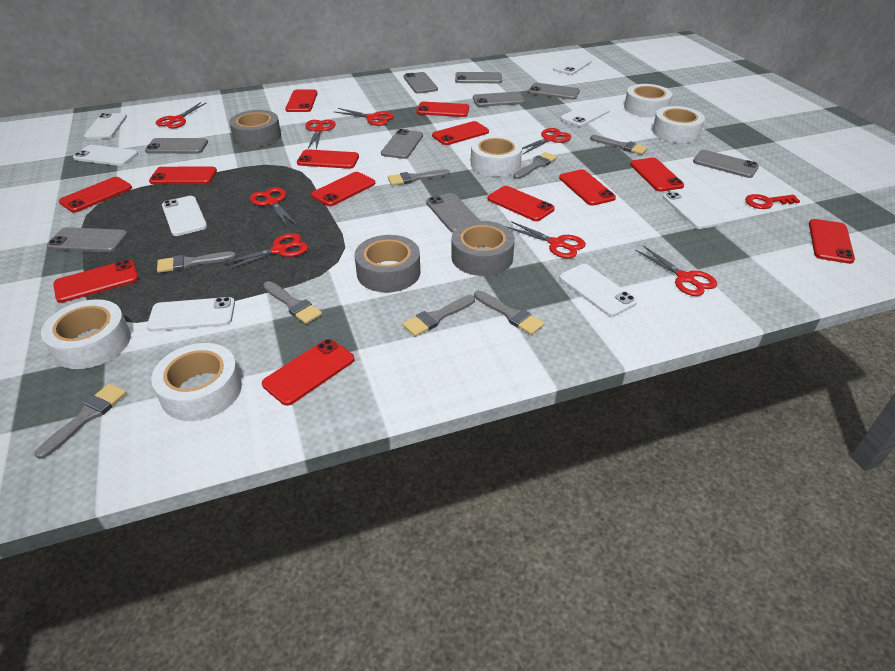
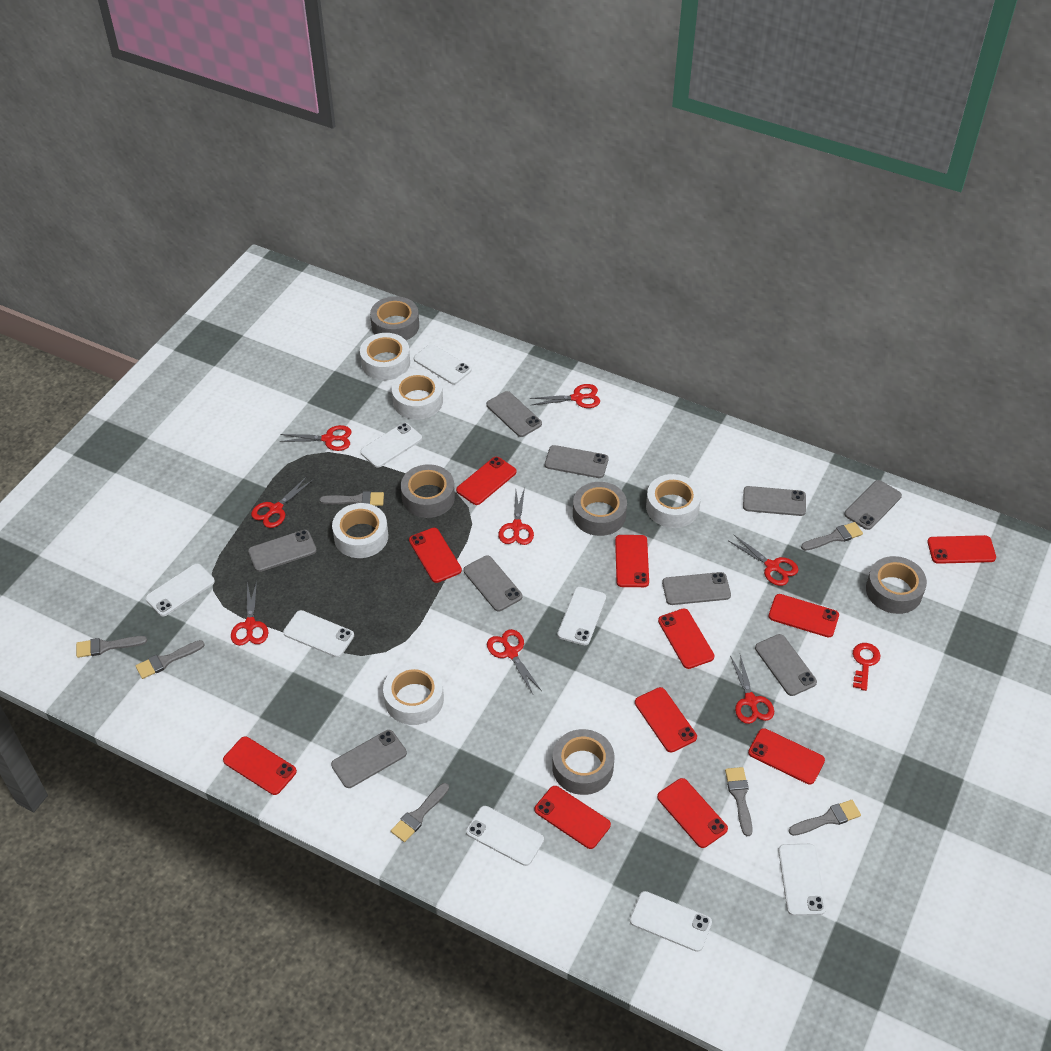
grey brush: [35,383,127,459] [157,251,236,273] [263,281,322,324] [388,169,450,185] [403,295,475,336] [474,290,545,335] [513,152,557,179] [590,135,648,155] = 8 -> [76,636,147,658] [136,640,205,679] [320,491,384,506] [391,783,449,842] [725,767,753,836] [789,800,861,836] [801,522,863,551] = 7
grey tape: [229,110,281,147] [355,235,420,293] [451,221,515,276] = 3 -> [370,296,419,340] [401,464,455,518] [552,729,614,795] [573,482,627,536] [866,556,927,614] = 5
red phone: [53,260,139,303] [59,177,132,212] [149,167,217,184] [262,339,355,406] [285,90,318,112] [297,149,359,169] [311,172,375,206] [416,102,469,117] [432,121,489,145] [488,186,555,221] [559,169,616,206] [630,158,684,192] [809,219,855,264] = 13 -> [223,736,297,795] [409,528,462,583] [456,457,516,505] [535,786,611,849] [615,535,649,587] [635,687,697,753] [657,778,728,848] [658,608,715,669] [748,728,825,784] [769,594,839,637] [927,535,996,564] = 11

